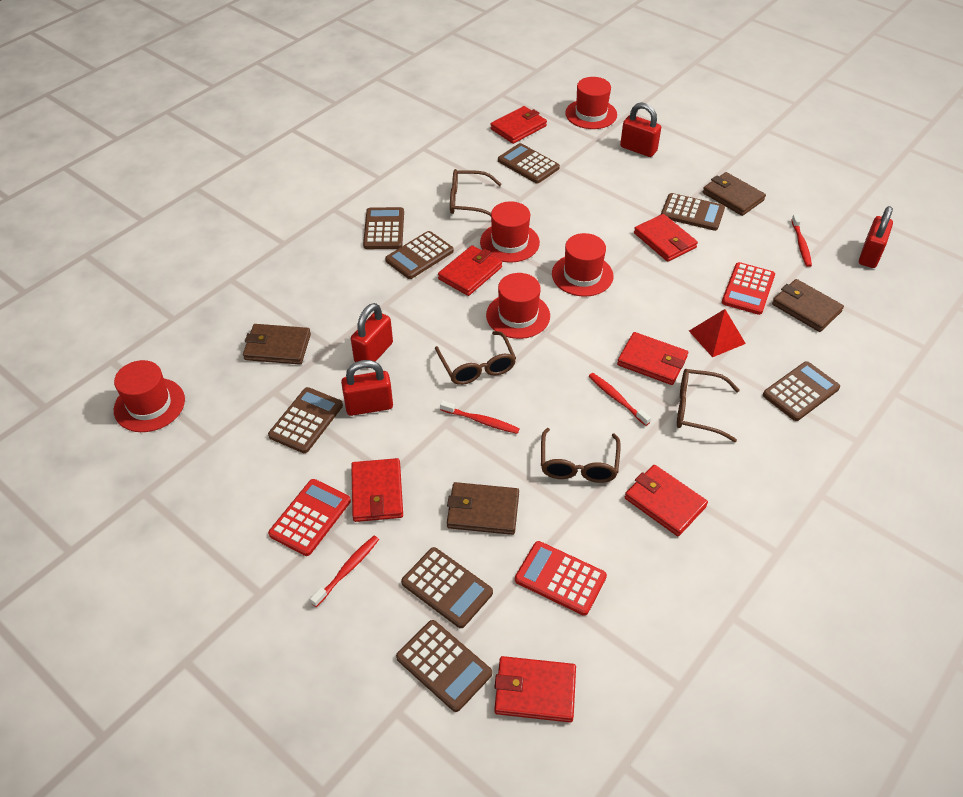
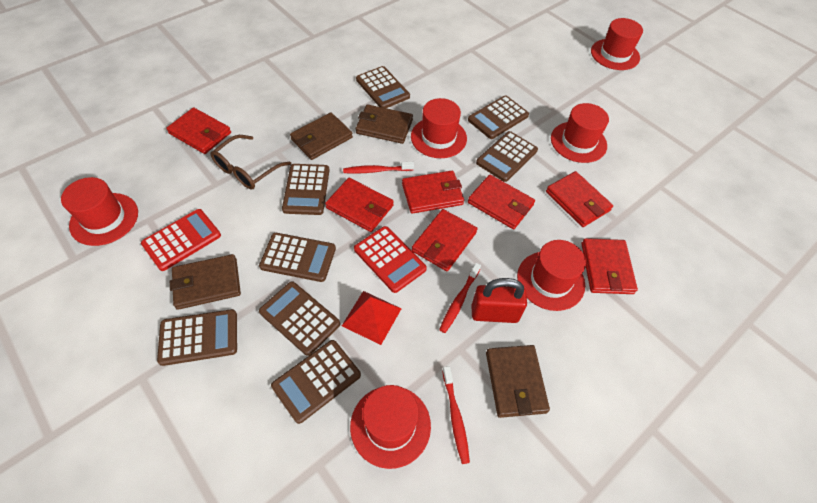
brown glasses: [435,331,516,385] [450,169,502,216] [541,428,621,483] [677,369,740,442] = 4 -> [211,135,291,190] = 1
red calculator: [268,479,351,556] [515,541,607,616] [722,262,775,315] = 3 -> [141,209,221,271] [354,226,427,293] = 2
red hat: [114,360,185,432] [480,201,540,263] [486,273,550,339] [552,233,613,297] [565,77,617,129] = 5 -> [61,177,138,246] [350,385,431,469] [411,98,467,158] [517,240,586,311] [551,103,609,163] [591,18,643,70] = 6
red padlock: [341,360,393,416] [351,303,393,362] [620,102,661,157] [859,206,893,268] = 4 -> [472,278,527,323] = 1
red toothbrush: [310,536,379,607] [440,401,520,434] [589,373,651,426] [791,214,812,267] = 4 -> [343,162,414,174] [439,263,481,333] [442,366,470,464] = 3

